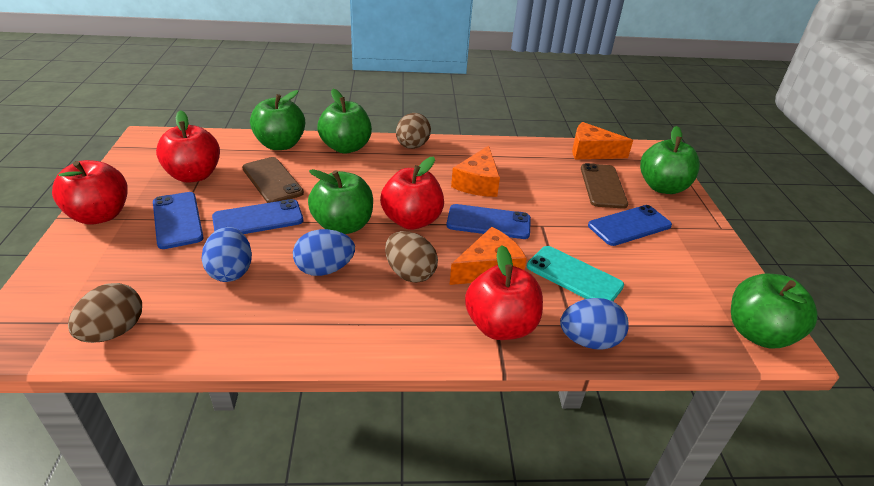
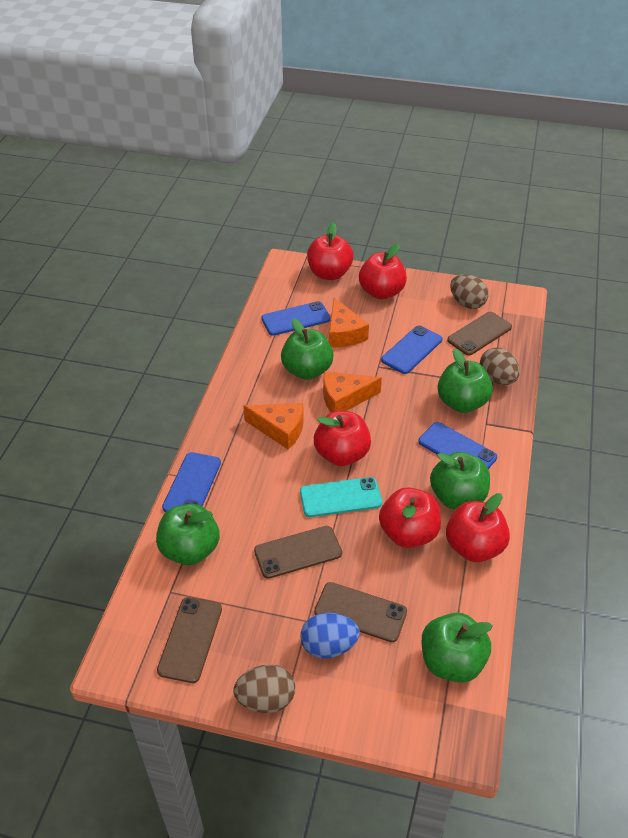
blue egg: [201,227,252,282] [293,229,355,276] [560,298,629,350] = 3 -> [301,613,360,658] = 1
brown phone: [242,157,304,203] [581,163,628,209] = 2 -> [157,597,222,683] [254,526,342,579] [314,582,407,642] [447,312,512,355] = 4
red apple: [52,160,128,225] [156,110,220,183] [380,157,444,230] [465,245,543,340] = 4 -> [307,223,354,280] [314,411,371,466] [359,244,407,300] [379,487,441,548] [446,493,510,562] = 5

